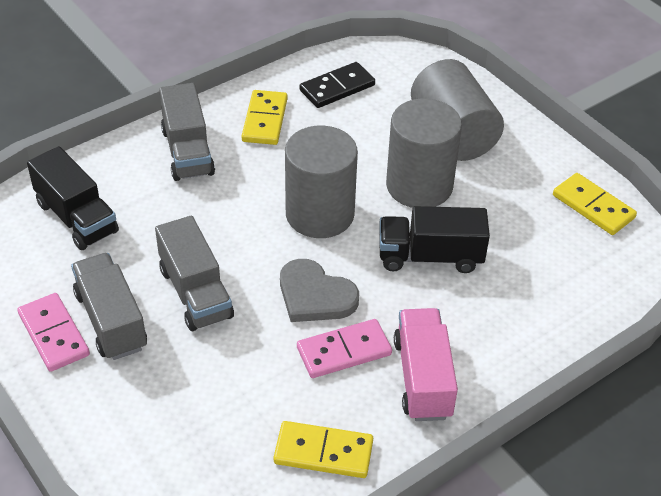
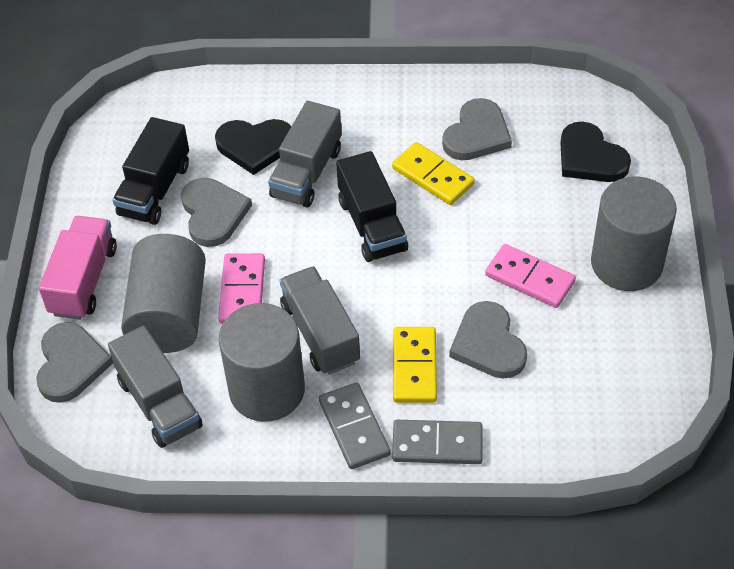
black domino: [299,62,375,108] = 1 -> none = 0
black heart: none = 0 -> [215,119,291,175] [560,122,631,182] = 2
grey domino: none = 0 -> [319,382,391,469] [392,420,483,464] = 2
grey heart: [280,259,359,322] = 1 -> [36,322,113,403] [181,178,252,247] [442,98,512,160] [449,301,527,379] = 4
yellow domino: [242,90,288,145] [274,421,373,478] [553,173,637,235] = 3 -> [392,142,475,205] [393,327,437,403] = 2

